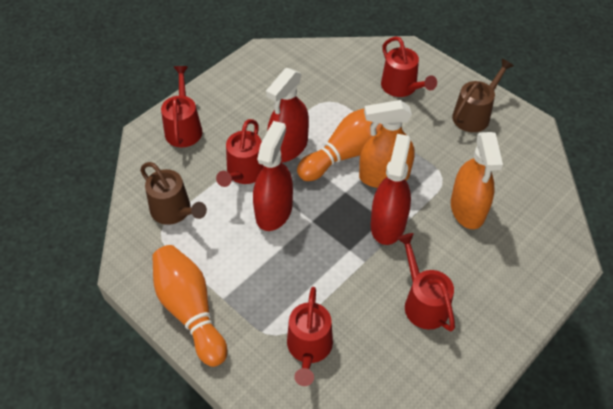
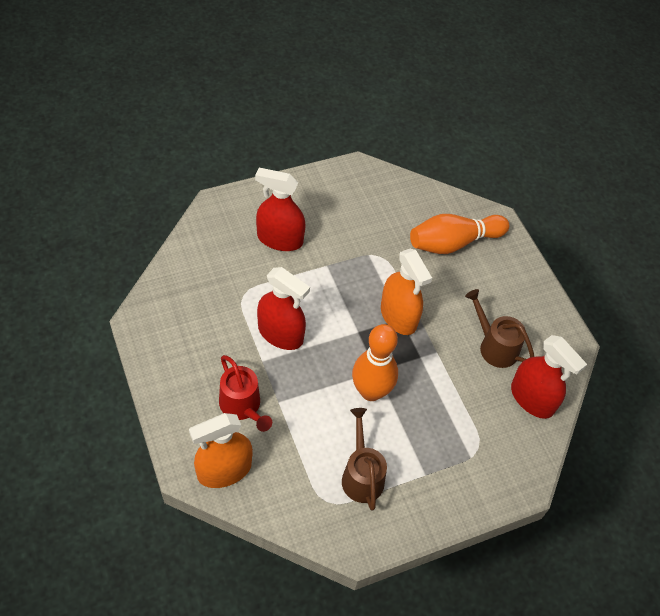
red watering can: [161,66,202,147] [216,119,263,187] [287,287,333,386] [381,36,437,97] [397,233,455,331] = 5 -> [219,355,272,432] = 1

